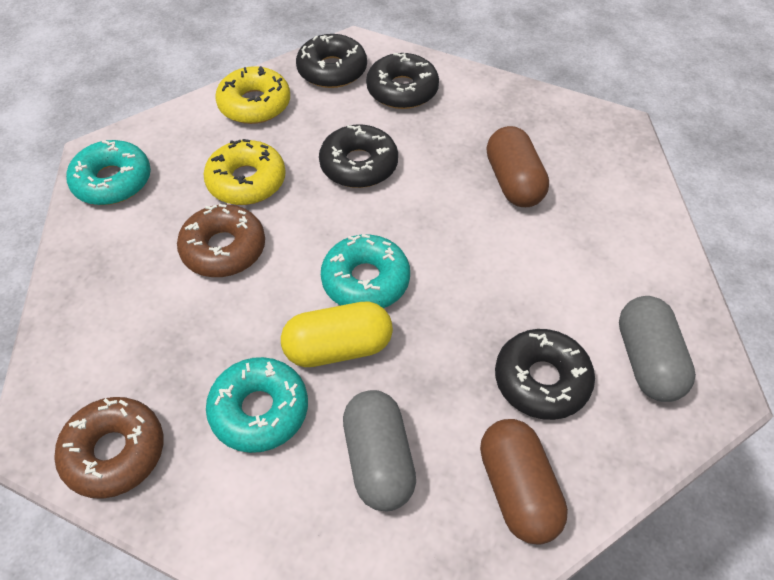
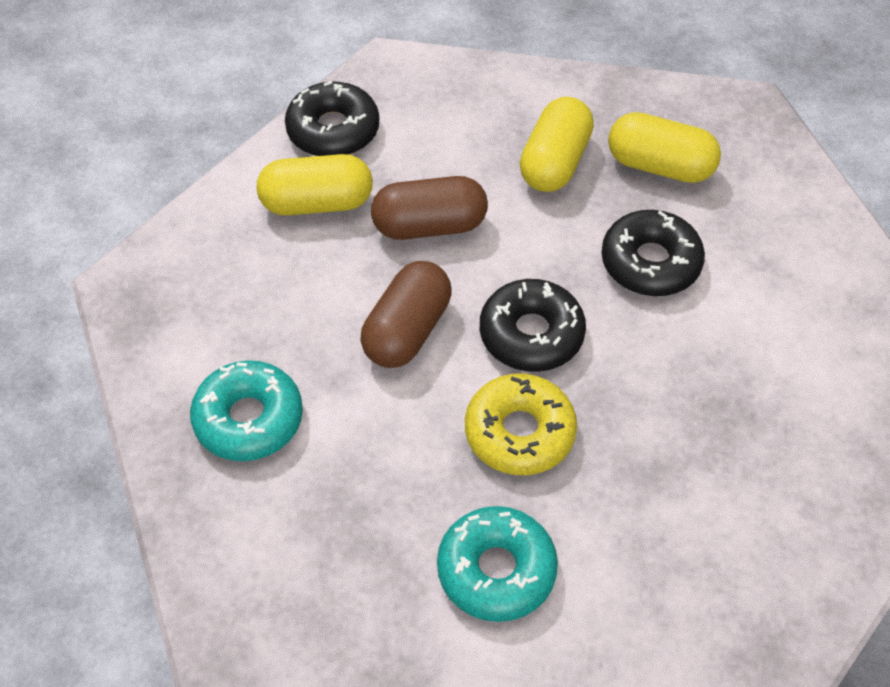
black donut: [296,34,367,88] [319,124,398,188] [366,53,439,109] [495,329,595,420] = 4 -> [285,81,379,156] [480,279,586,372] [601,210,705,296] = 3
brown donut: [54,397,163,499] [177,204,265,277] = 2 -> none = 0
grey capsule: [343,390,416,511] [619,296,696,402] = 2 -> none = 0
turquoise donut: [66,140,151,205] [206,357,308,453] [321,234,410,308] = 3 -> [190,360,303,461] [437,506,558,622] = 2
yellow capsule: [281,302,393,367] = 1 -> [256,154,373,216] [520,97,594,192] [608,112,721,183] = 3
yellow donut: [203,139,286,205] [215,66,290,124] = 2 -> [465,374,577,475] = 1

